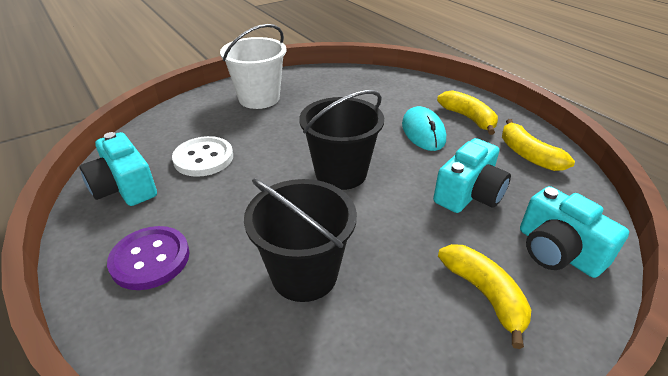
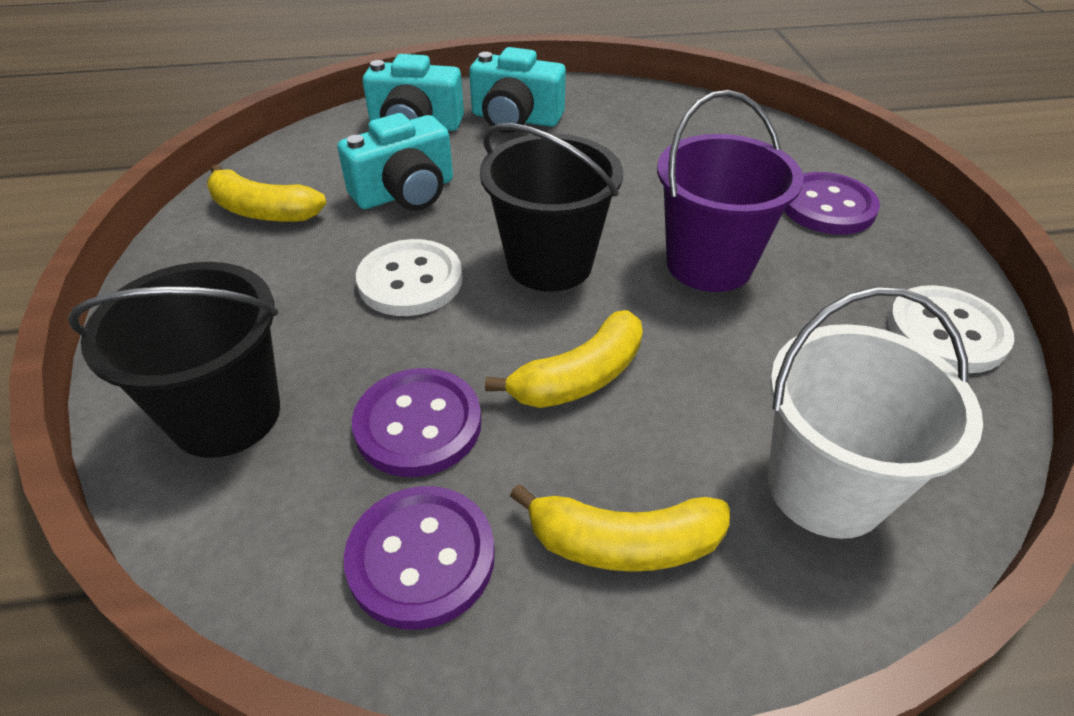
purple bucket: none = 0 -> [657,90,804,292] = 1
purple button: [107,226,190,290] = 1 -> [344,486,495,630] [352,368,481,477] [784,172,880,235] = 3
turquoise mouse: [402,106,446,151] = 1 -> none = 0
white button: [172,136,233,177] = 1 -> [356,239,463,316] [888,285,1015,373] = 2

